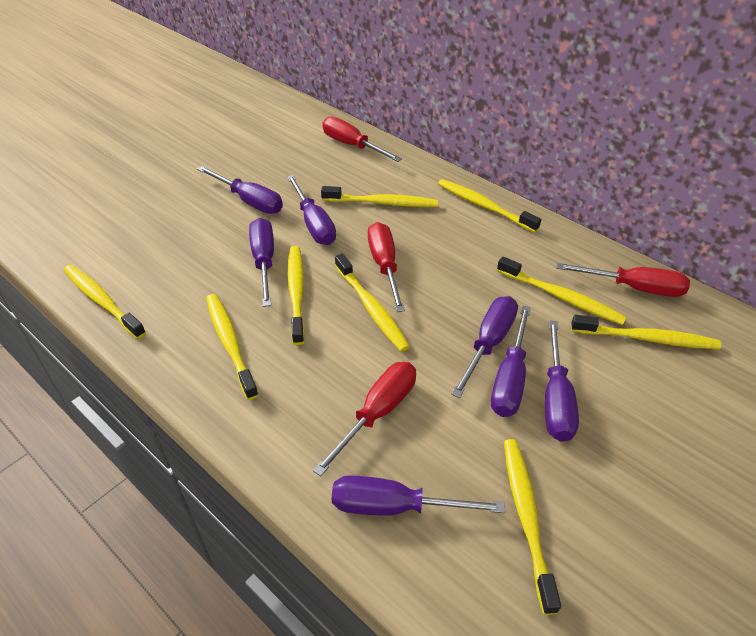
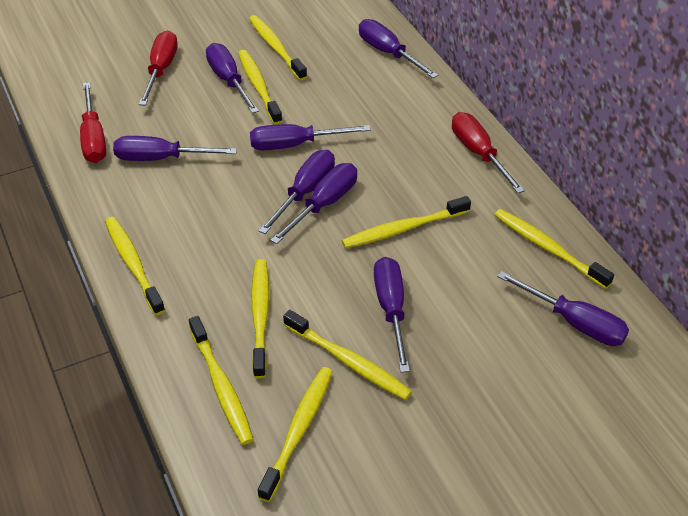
purple screwdriver: [197,166,283,214] [249,218,274,307] [287,175,336,245] [332,475,505,515] [451,296,518,398] [491,306,531,417] [545,320,579,442] = 7 -> [113,136,237,161] [206,43,259,114] [250,124,371,150] [259,150,335,234] [270,163,357,244] [359,19,438,78] [374,257,410,372] [497,271,629,346] = 8
red screwdriver: [313,362,416,476] [322,117,402,162] [368,222,405,312] [556,263,690,297] = 4 -> [80,82,106,163] [139,31,178,106] [452,112,525,193] = 3

